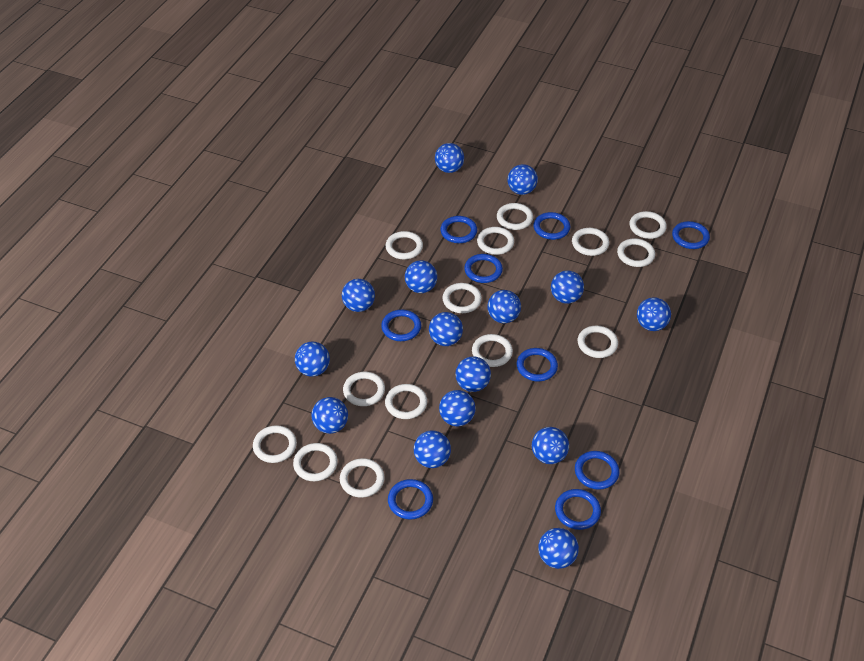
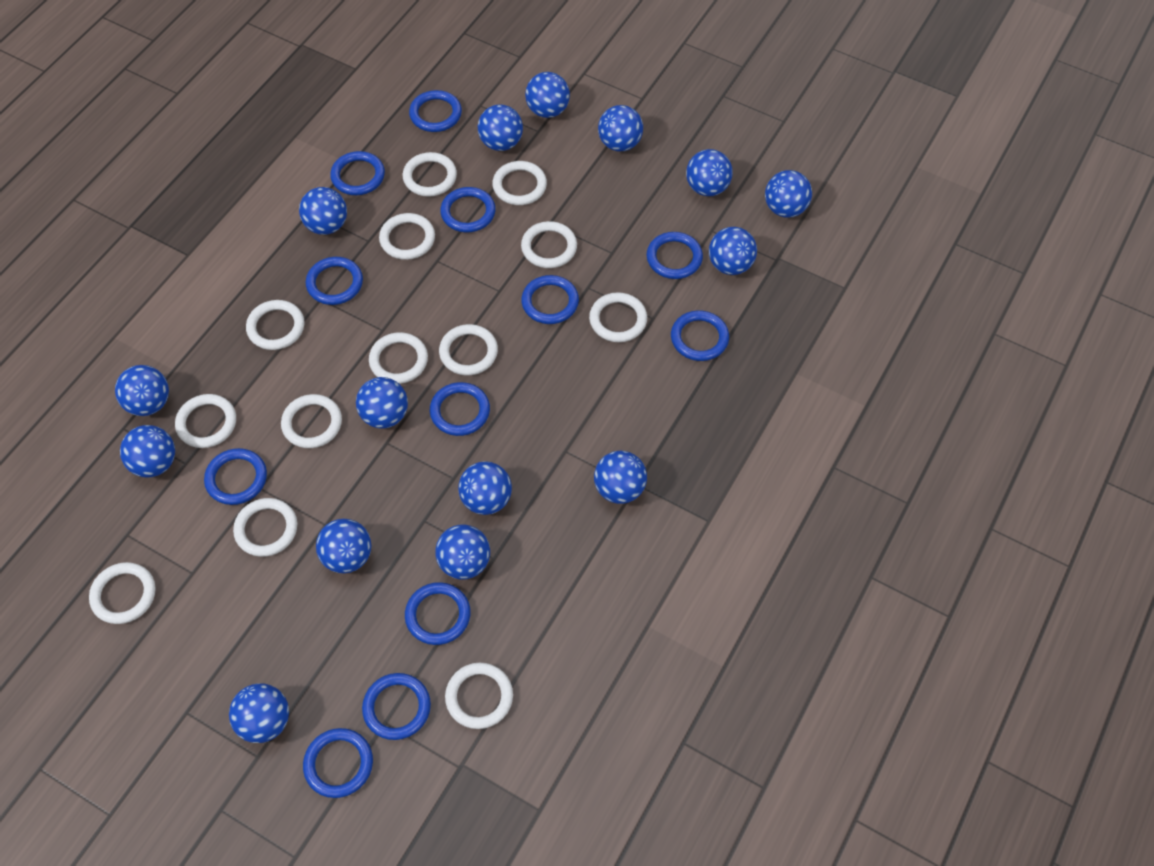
blue ring: [381,310,421,341] [388,479,433,519] [440,216,477,243] [464,254,503,283] [517,348,558,381] [533,212,570,240] [555,489,601,530] [575,451,619,490] [672,221,710,249] = 9 -> [204,448,267,505] [303,728,373,798] [306,257,363,305] [330,151,385,195] [362,673,431,740] [405,582,471,645] [409,90,462,132] [430,382,490,436] [440,187,496,232] [521,275,579,324] [646,232,703,279] [671,310,729,361] = 12
white ring: [253,425,297,463] [293,443,338,481] [340,458,385,498] [343,372,385,406] [385,384,427,419] [386,231,423,259] [442,283,482,313] [472,334,513,367] [477,227,514,255] [497,203,533,230] [572,228,609,256] [578,326,618,358] [617,238,655,267] [630,211,667,239] = 14 -> [89,562,155,624] [175,394,236,448] [233,498,297,557] [246,300,305,350] [281,394,342,448] [369,332,428,384] [379,213,435,260] [403,152,457,197] [439,324,498,375] [445,663,513,729] [492,161,547,205] [521,221,577,268] [589,292,647,342] = 13

